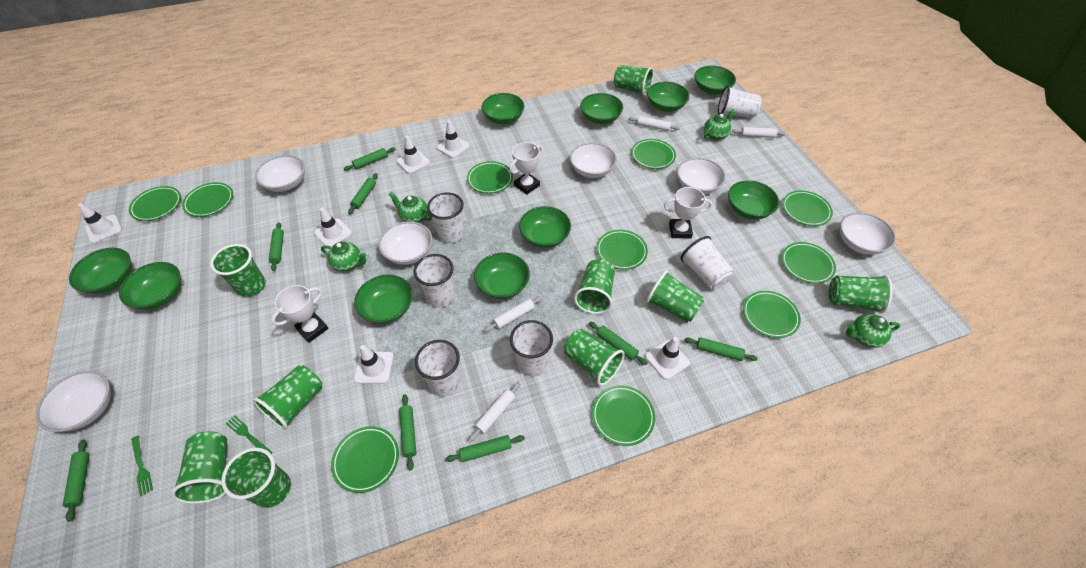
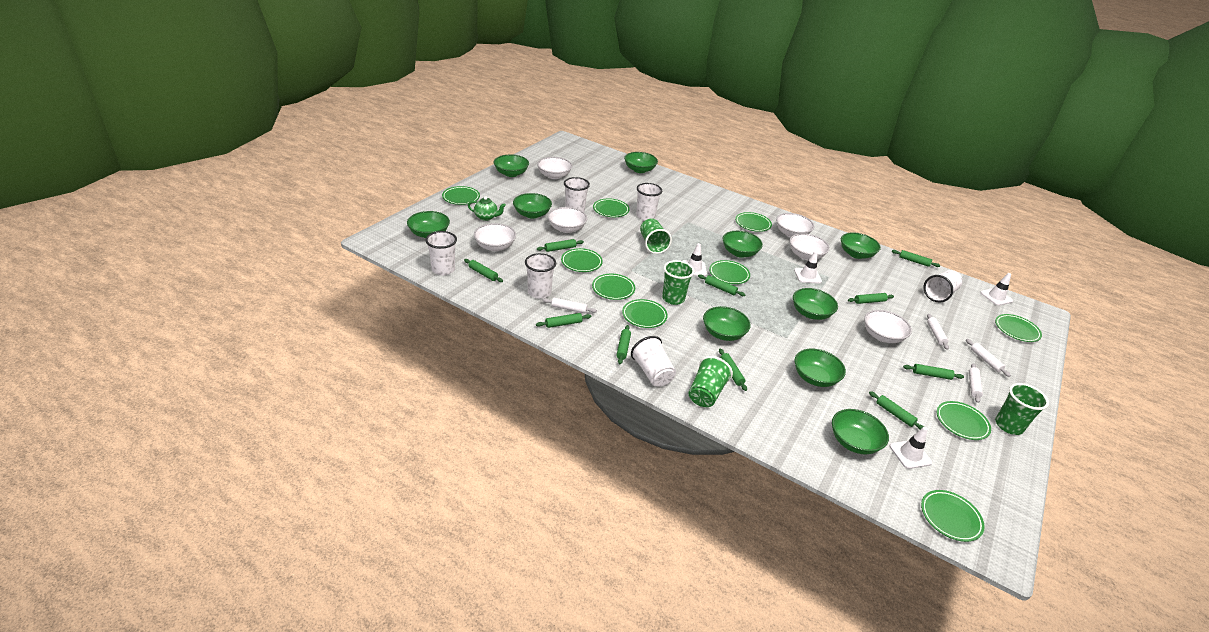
green cup: [171,431,227,504] [210,244,266,297] [221,448,291,508] [253,365,322,430] [564,329,625,386] [574,259,615,314] [614,65,654,96] [646,270,704,322] [829,275,893,314] = 9 -> [640,219,672,254] [662,260,694,305] [689,356,733,407] [995,383,1049,435] = 4
green fork: [131,436,153,496] [226,415,273,454] = 2 -> none = 0
green rolling pin: [63,440,89,522] [269,222,284,271] [344,147,395,171] [348,173,378,214] [399,394,416,471] [445,435,525,462] [589,322,647,365] [684,337,758,361] = 8 -> [464,259,503,282] [536,313,591,328] [537,239,584,252] [616,325,631,364] [698,274,745,296] [719,349,747,391] [848,293,894,304] [869,391,924,429] [892,250,940,267] [903,364,964,380] = 10
green teapot: [321,242,367,272] [389,192,432,223] [704,109,736,141] [846,314,900,348] = 4 -> [468,196,506,221] = 1
white traffic cone: [78,203,122,243] [314,207,352,247] [354,345,394,384] [397,135,430,174] [437,121,470,158] [645,337,690,380] = 6 -> [683,243,707,276] [794,251,822,284] [890,427,932,469] [980,273,1013,306] = 4
white trophy: [271,285,328,343] [509,142,542,195] [664,187,712,238] = 3 -> none = 0

